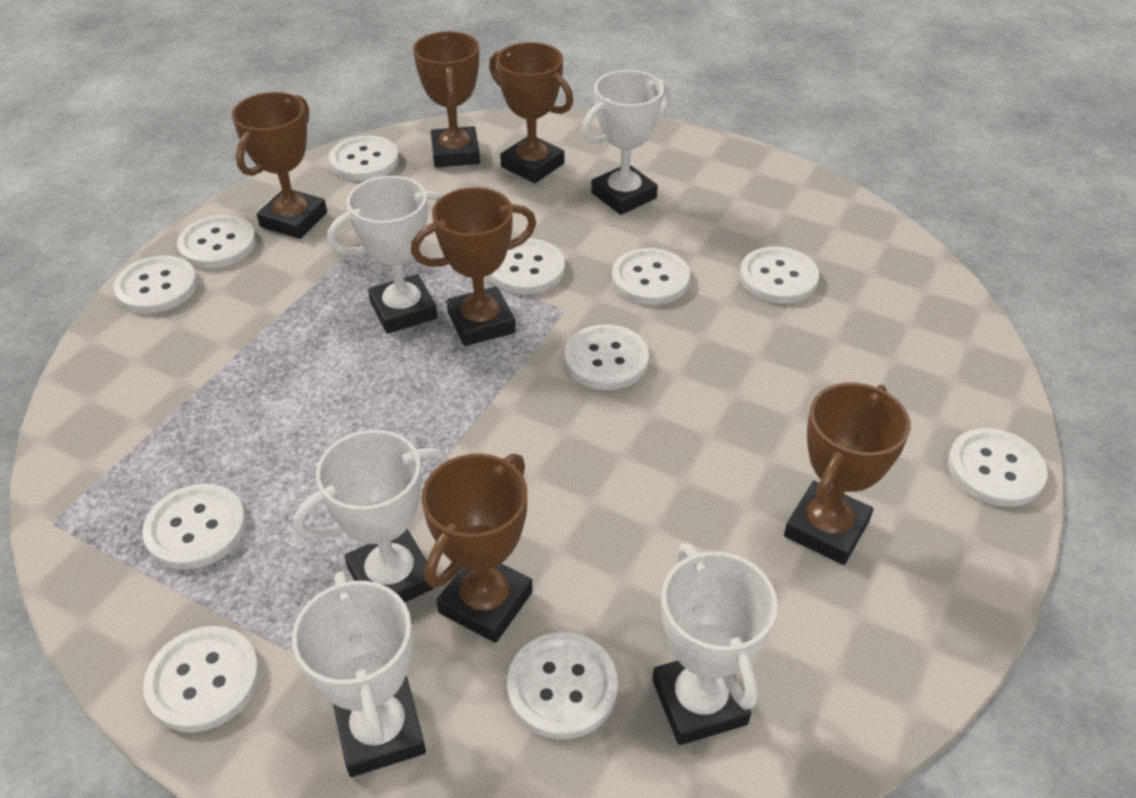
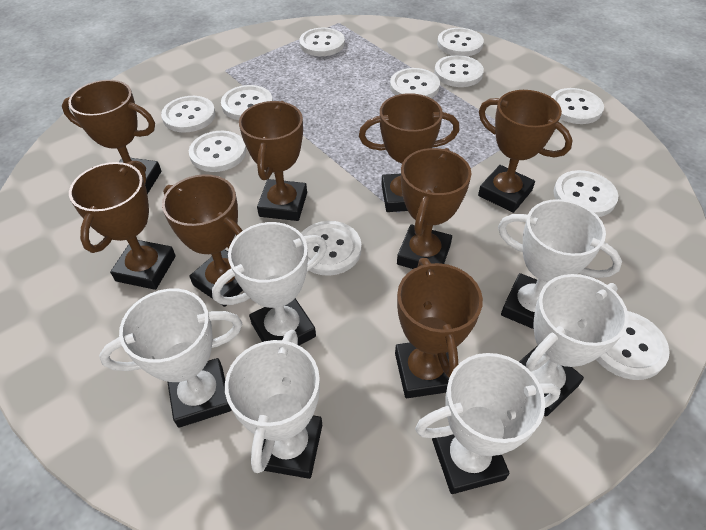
brown trophy: [232,92,327,239] [411,187,536,346] [413,31,480,167] [421,454,533,643] [489,42,573,183] [784,382,911,565] = 6 -> [62,80,161,194] [69,161,176,290] [162,174,243,307] [239,101,307,221] [359,93,459,212] [395,258,483,398] [397,148,471,269] [478,90,573,213] = 8
white trophy: [292,572,426,777] [293,430,449,602] [327,176,443,334] [582,70,672,215] [652,543,778,745] = 5 -> [99,289,242,428] [212,222,327,345] [225,330,322,479] [415,353,561,494] [498,199,622,329] [519,274,629,416] = 6

